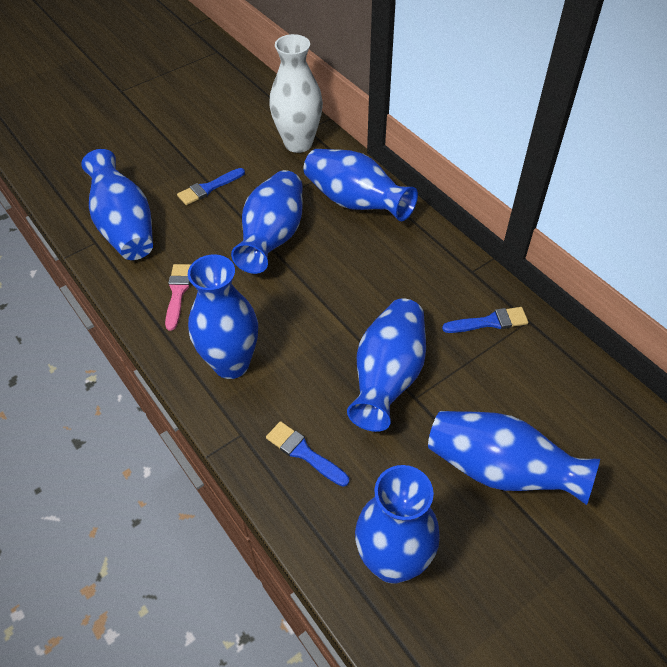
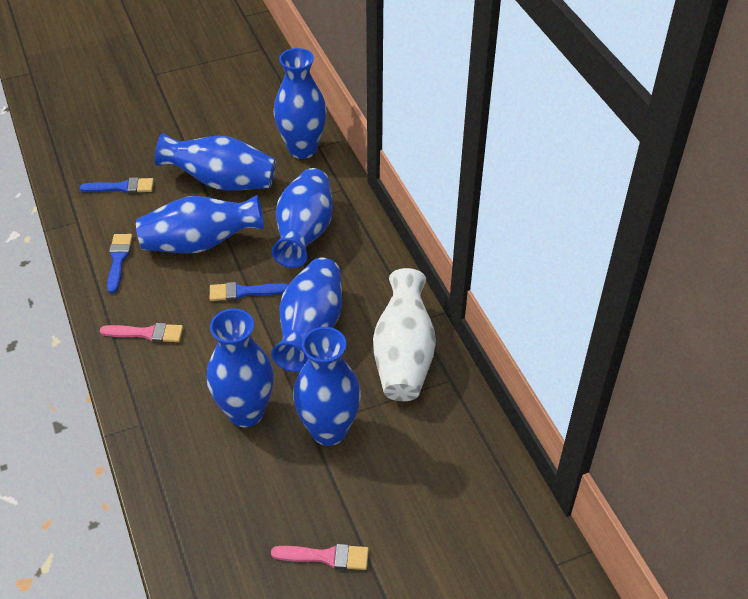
pink brush: [165,264,191,331] = 1 -> [100,323,183,342] [271,544,369,570] = 2

